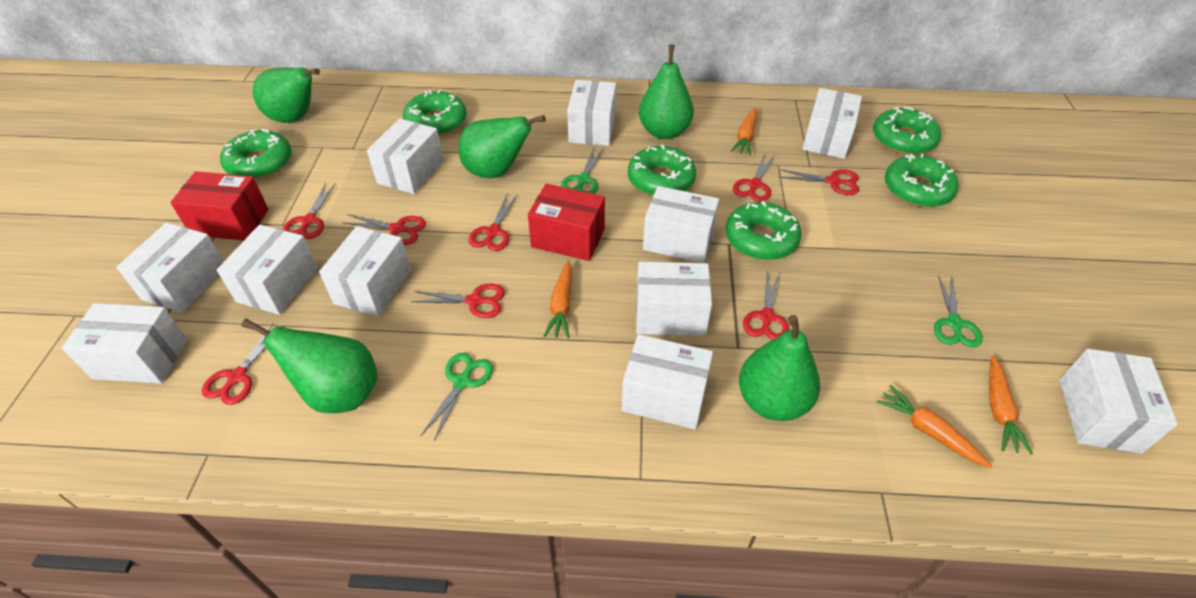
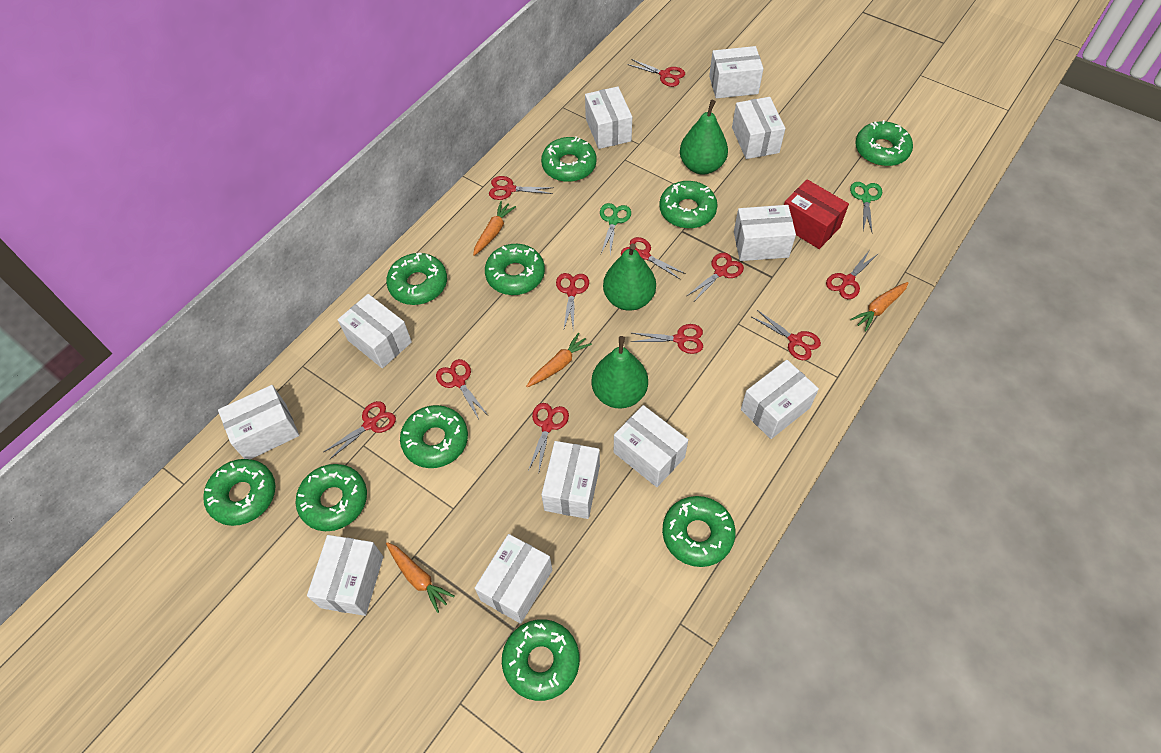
green donut: [220,129,292,179] [403,90,467,136] [628,145,696,196] [726,201,802,260] [873,106,941,155] [885,153,959,207] = 6 -> [203,459,275,526] [296,464,367,531] [386,253,447,305] [400,405,468,468] [485,244,545,295] [502,619,580,701] [541,136,597,182] [659,181,718,228] [662,496,736,567] [855,120,913,166] = 10
green pear: [241,319,378,413] [253,68,320,123] [458,115,545,178] [639,45,694,139] [739,315,820,421] = 5 -> [592,336,648,409] [603,244,656,311] [680,100,728,174] = 3
green scissors: [421,353,493,441] [561,148,604,194] [934,275,983,348] = 3 -> [600,203,631,254] [850,182,882,232] = 2
red box: [170,171,269,240] [528,184,605,261] = 2 -> [784,179,849,249] = 1
red scissors: [202,323,284,405] [283,183,336,239] [342,214,426,245] [411,284,505,318] [469,195,517,251] [733,153,775,202] [743,270,789,340] [779,169,859,195] = 8 -> [324,401,396,460] [436,359,488,419] [489,176,554,200] [528,403,569,471] [556,273,589,330] [621,237,686,279] [627,59,685,87] [631,324,703,354] [687,253,744,301] [752,310,821,360] [826,250,879,299] = 11

